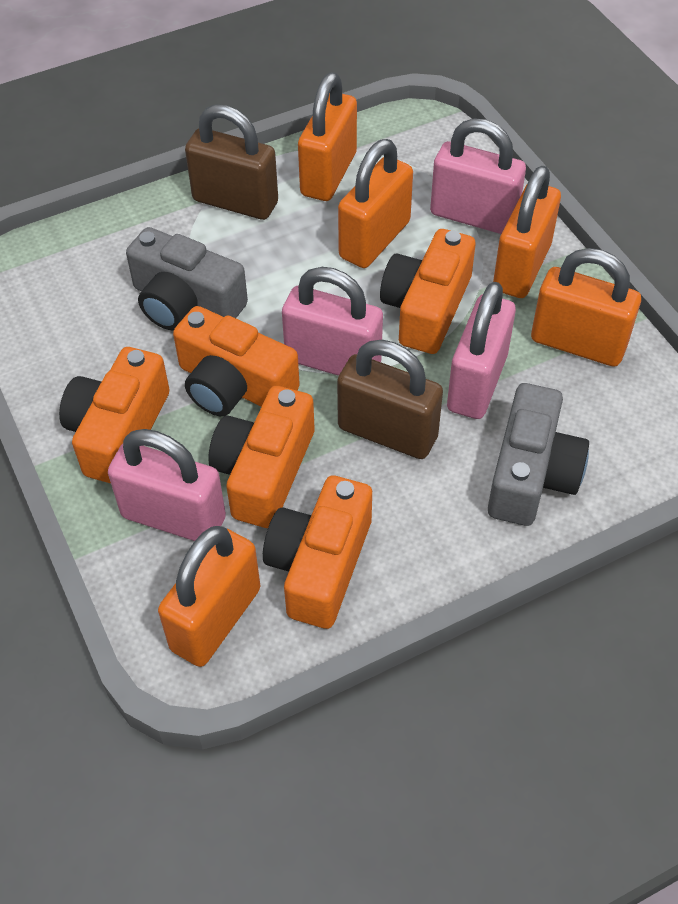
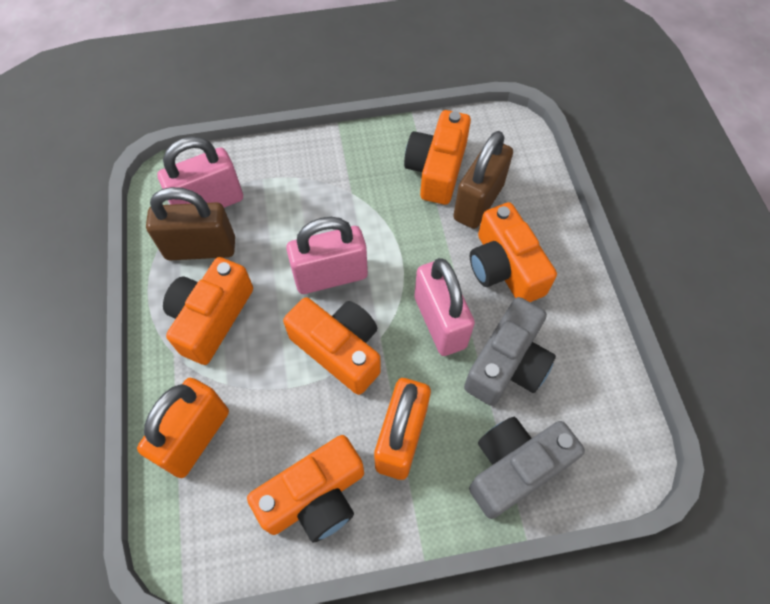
orange padlock: [158,526,260,667] [298,72,357,201] [338,139,413,268] [493,166,561,298] [531,248,641,367] = 5 -> [137,378,229,478] [374,378,431,480] = 2
pink padlock: [108,429,226,541] [282,267,383,376] [430,119,526,234] [447,282,516,419] = 4 -> [157,137,243,208] [286,217,368,294] [414,258,475,356] = 3

